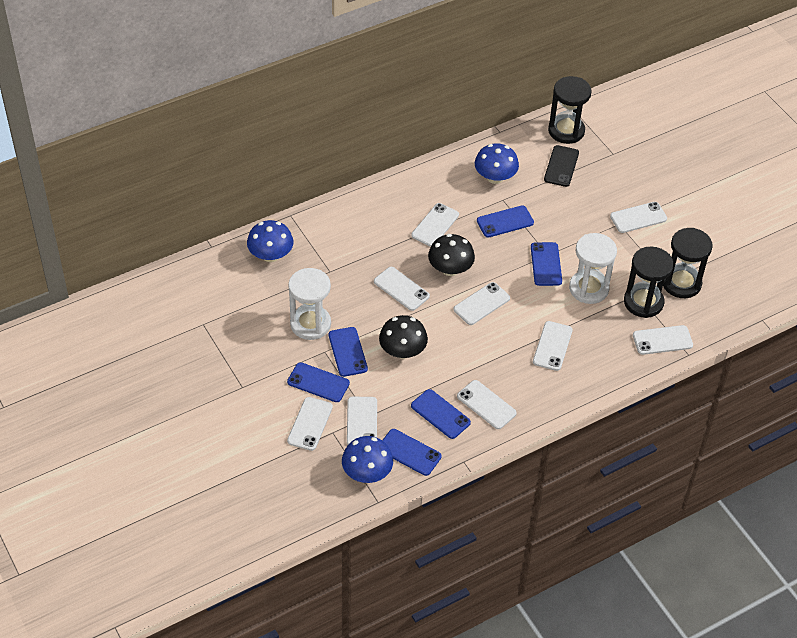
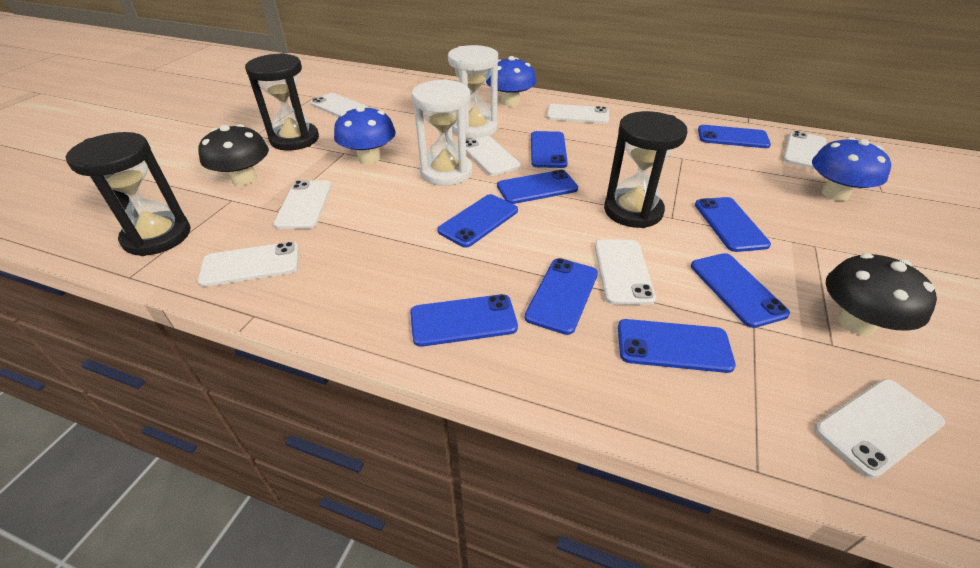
black phone: [544,145,579,187] = 1 -> none = 0
blue phone: [287,362,350,402] [328,327,368,377] [382,429,441,476] [411,389,471,439] [477,206,534,238] [531,242,562,286] = 6 -> [410,294,518,347] [437,194,518,248] [497,170,578,204] [525,258,598,335] [531,131,568,168] [618,319,736,373] [691,253,790,328] [695,197,771,252] [698,125,771,148] = 9
white phone: [287,397,333,451] [347,397,377,445] [374,267,430,311] [411,203,459,247] [453,282,510,325] [457,380,517,429] [533,321,573,371] [610,202,667,233] [633,325,693,355] = 9 -> [198,242,299,287] [273,180,332,229] [310,93,367,117] [466,136,520,176] [547,104,609,124] [594,239,656,305] [783,131,827,169] [815,379,945,479] = 8

